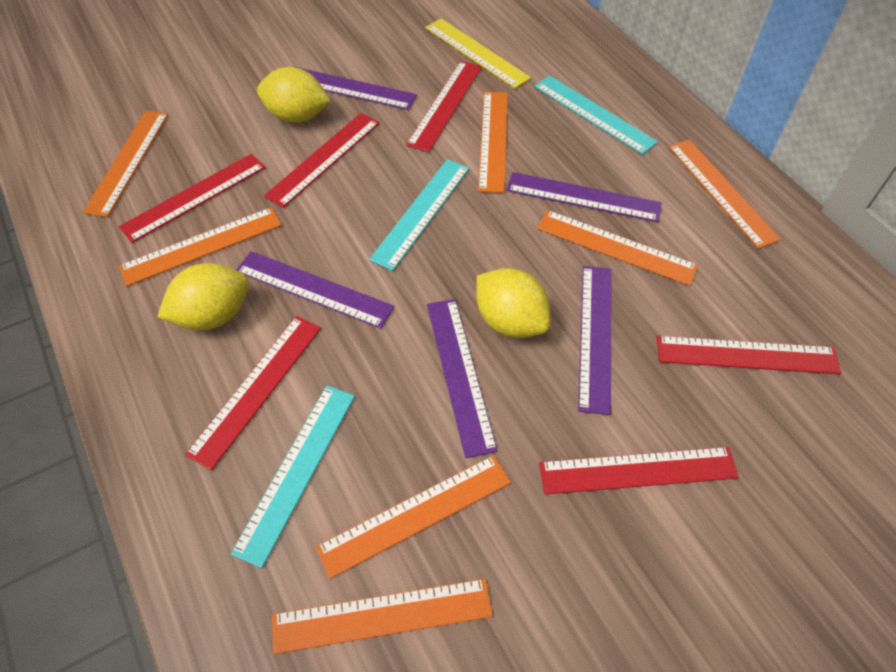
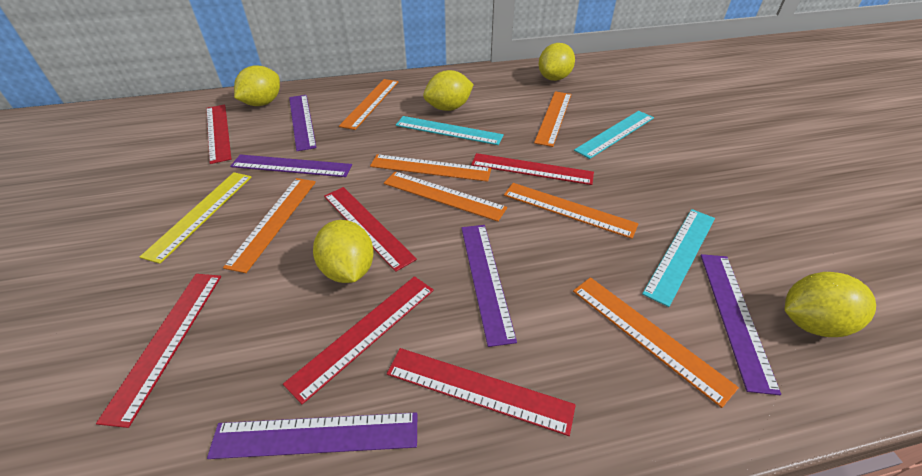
yellow lemon: [157,263,249,330] [257,67,331,123] [476,268,551,338] = 3 -> [234,65,280,106] [313,220,374,283] [423,70,474,111] [539,43,575,81] [785,272,876,337] = 5

